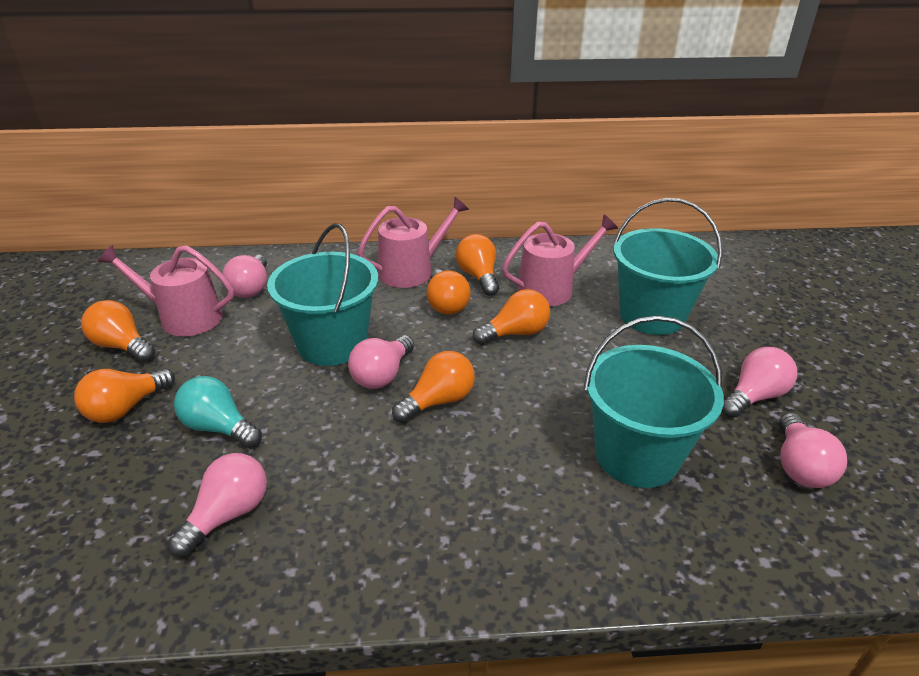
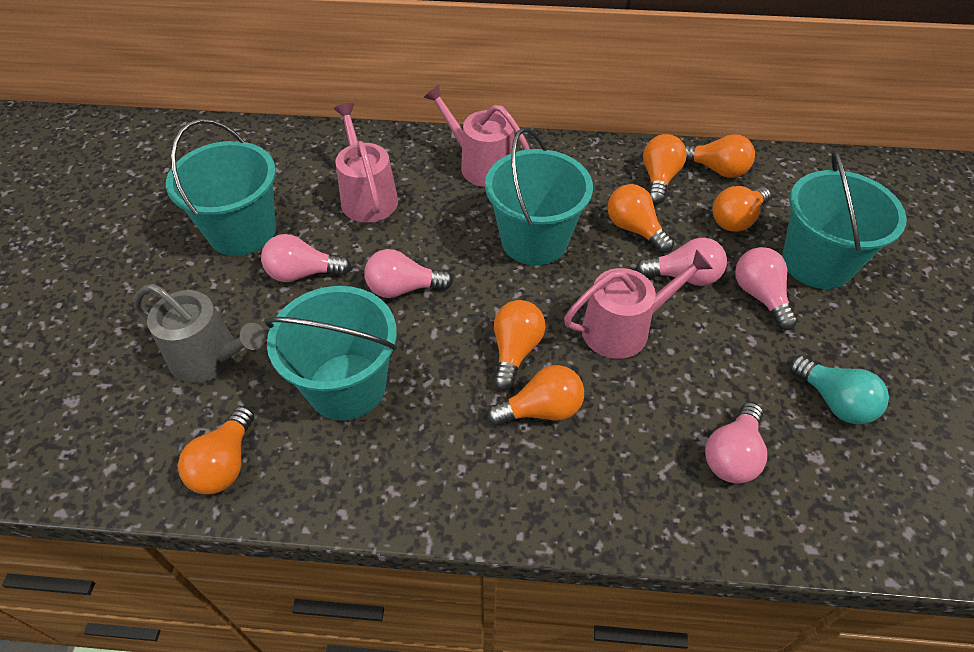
grey watering can: none = 0 -> [134,284,266,383] = 1
orange light bulb: [74,368,175,423] [81,300,155,362] [392,351,475,423] [427,270,471,315] [456,234,499,296] [473,289,550,345] = 6 -> [178,406,254,494] [487,365,584,426] [494,300,545,390] [607,184,674,253] [643,134,687,204] [685,134,755,178] [712,186,771,232] = 7
turquoise bucket: [267,223,378,366] [584,315,724,488] [614,198,722,335] = 3 -> [166,119,276,256] [264,286,397,421] [485,128,593,265] [782,150,907,289] = 4

